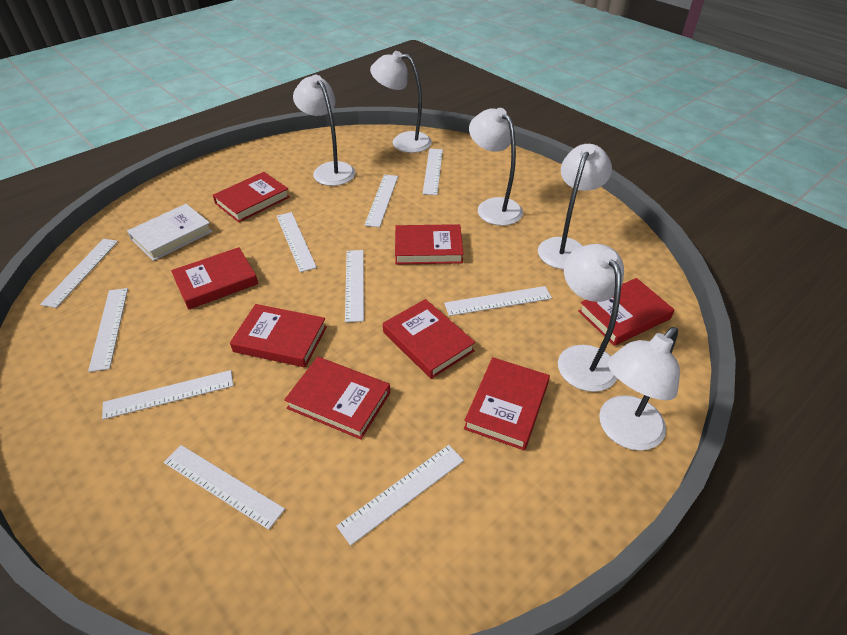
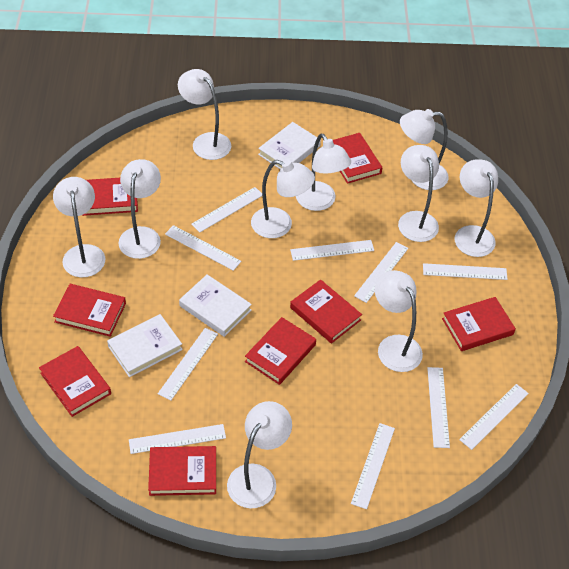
white book: [127,204,213,261] = 1 -> [107,314,183,377] [179,274,252,337] [258,122,321,170] = 3
white lamp: [293,75,356,186] [370,51,432,153] [469,108,523,226] [538,144,612,269] [558,244,624,392] [599,327,680,451] = 6 -> [53,177,105,277] [118,159,161,259] [178,69,231,160] [227,401,292,509] [251,160,315,238] [296,134,351,211] [375,270,423,372] [398,145,439,242] [400,109,449,190] [455,159,498,257] = 10

